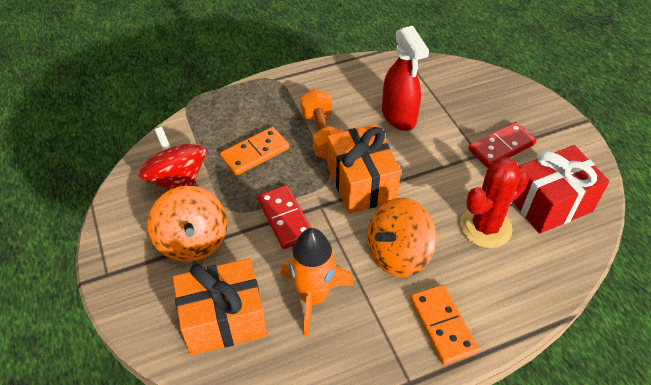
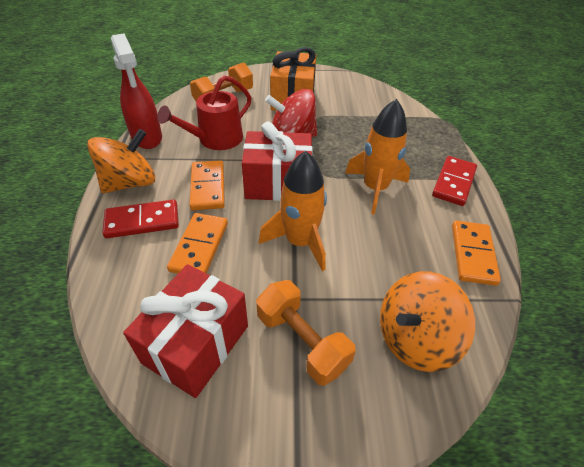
orange domino: [220,127,289,176] [410,285,479,365] = 2 -> [167,213,228,274] [189,160,225,210] [452,220,501,286] = 3
orange dumbbell: [300,89,344,159] = 1 -> [190,63,253,101] [256,280,356,386] = 2
orange gift: [173,258,267,355] [328,124,401,214] = 2 -> [270,47,316,111] = 1
orange rocket: [280,228,354,337] = 1 -> [259,151,327,271] [345,99,410,215] = 2
red cactus: [460,157,530,248] = 1 -> none = 0
red gift: [513,145,609,234] = 1 -> [123,264,248,398] [242,122,313,201] = 2
red watering can: none = 0 -> [157,75,251,150] = 1

